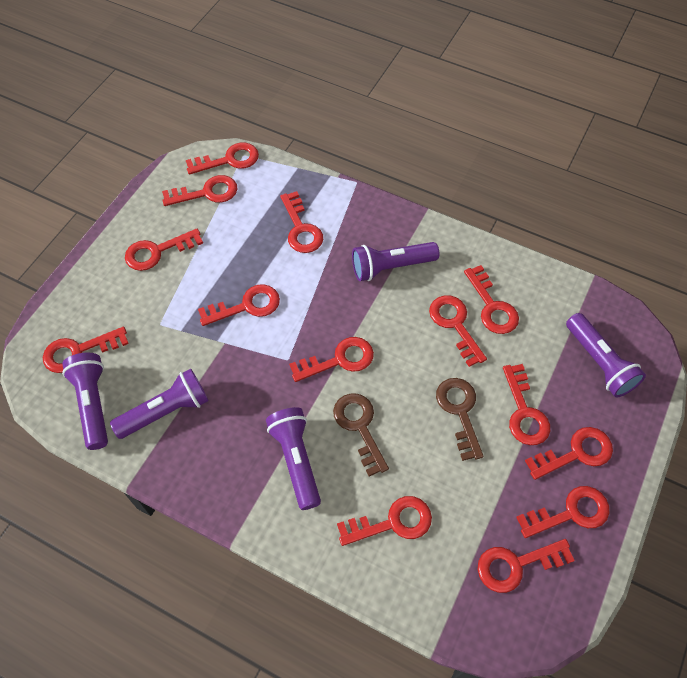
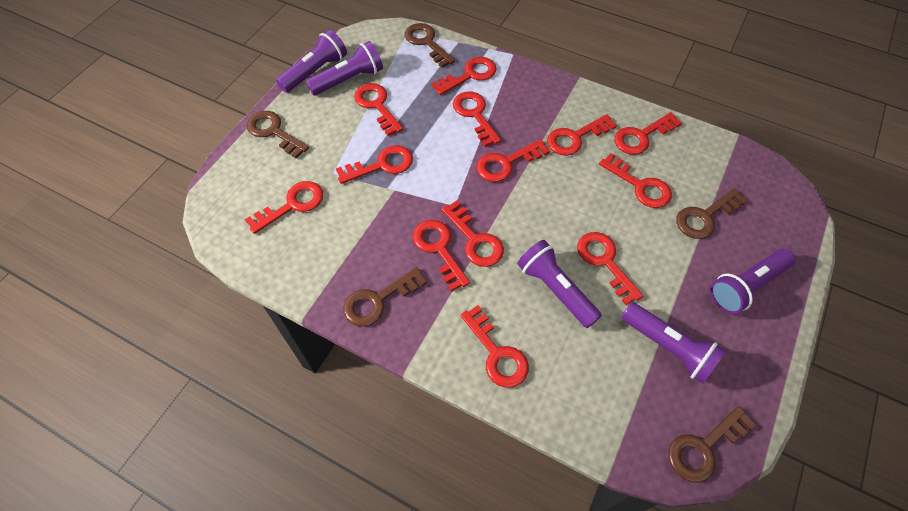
brown key: [333,393,389,476] [436,378,484,461] = 2 -> [247,111,309,158] [343,267,427,326] [405,23,455,68] [668,406,756,483] [676,188,748,239] = 5
red key: [43,327,129,373] [125,229,203,271] [162,175,237,206] [186,142,259,175] [198,284,280,326] [280,191,323,253] [289,337,374,382] [337,496,432,546] [429,295,487,367] [464,265,519,334] [478,539,575,593] [503,364,550,445] [516,486,609,538] [525,427,613,480] = 14 -> [245,181,323,234] [336,145,413,184] [354,83,403,136] [413,220,470,291] [431,57,497,95] [442,200,504,267] [453,92,501,147] [460,305,529,388] [477,139,550,182] [547,114,617,156] [577,232,643,305] [599,153,672,208] [614,112,682,155] = 13

